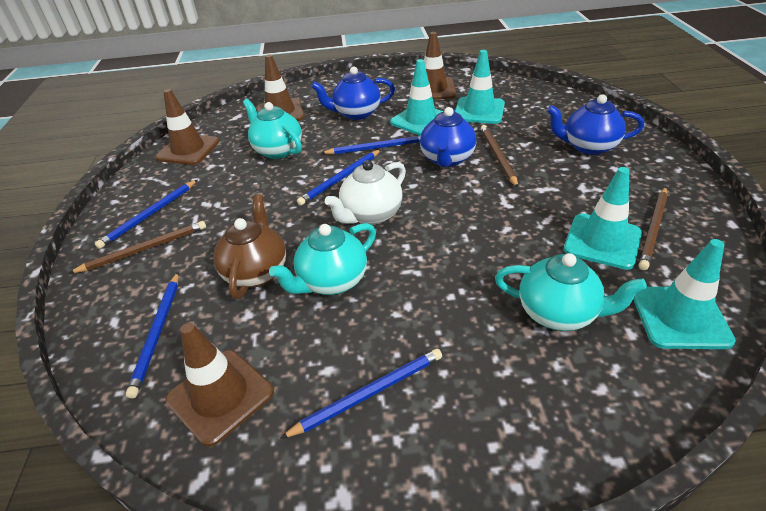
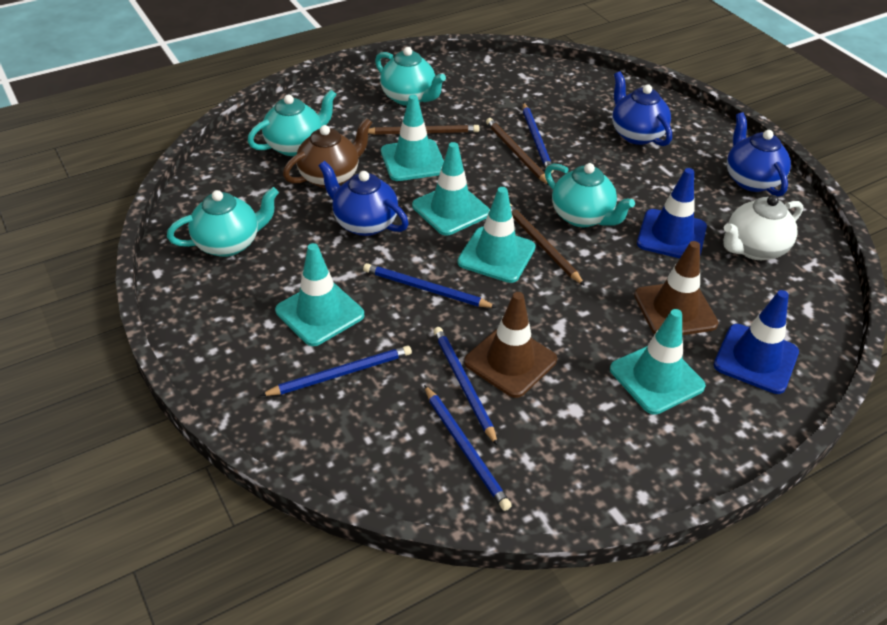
blue traffic cone: none = 0 -> [637,168,707,258] [714,290,799,394] = 2
brown traffic cone: [156,89,219,165] [165,323,274,447] [257,54,305,121] [411,32,457,100] = 4 -> [464,292,557,398] [634,241,718,335] = 2
turquoise teapot: [243,99,302,159] [269,223,376,295] [495,253,647,331] = 3 -> [167,187,279,257] [247,90,337,156] [375,47,446,106] [545,163,635,227] = 4
turquoise traffic cone: [390,59,444,135] [455,50,505,124] [564,167,642,270] [633,239,736,349] = 4 -> [275,243,364,346] [381,94,444,181] [412,142,490,235] [458,187,536,283] [610,309,706,415] = 5

